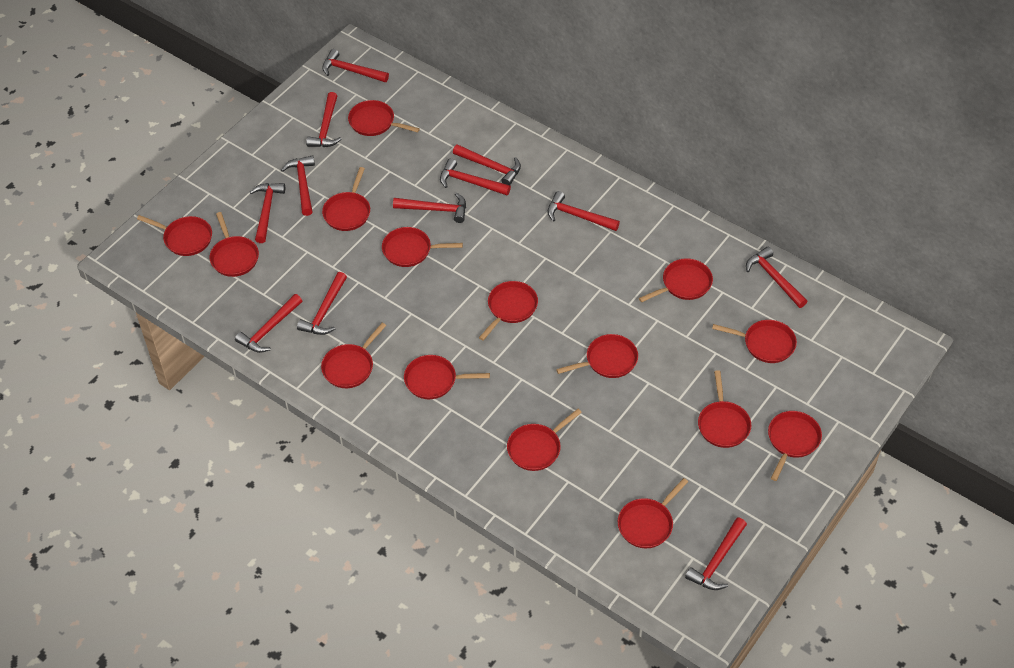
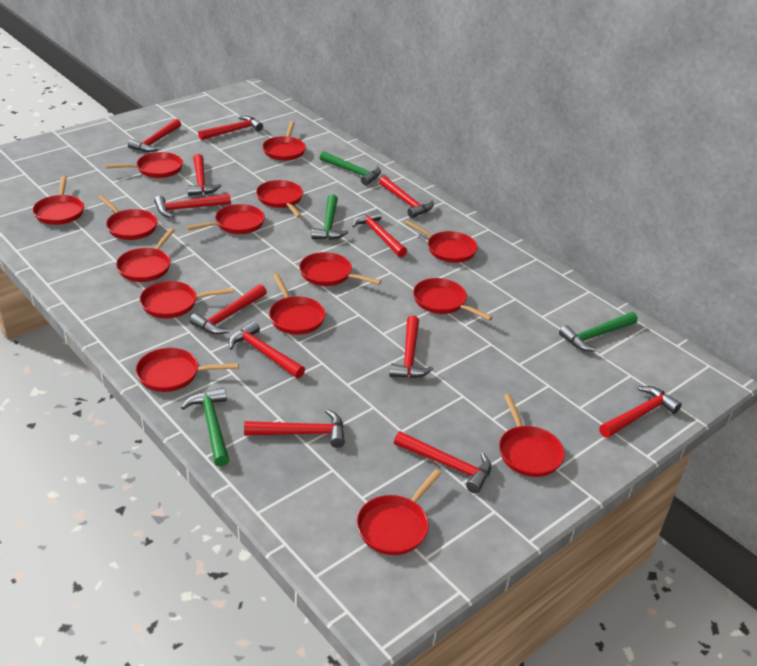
green hammer: none = 0 -> [181,388,229,466] [311,194,348,240] [320,151,381,185] [559,312,638,352] = 4

